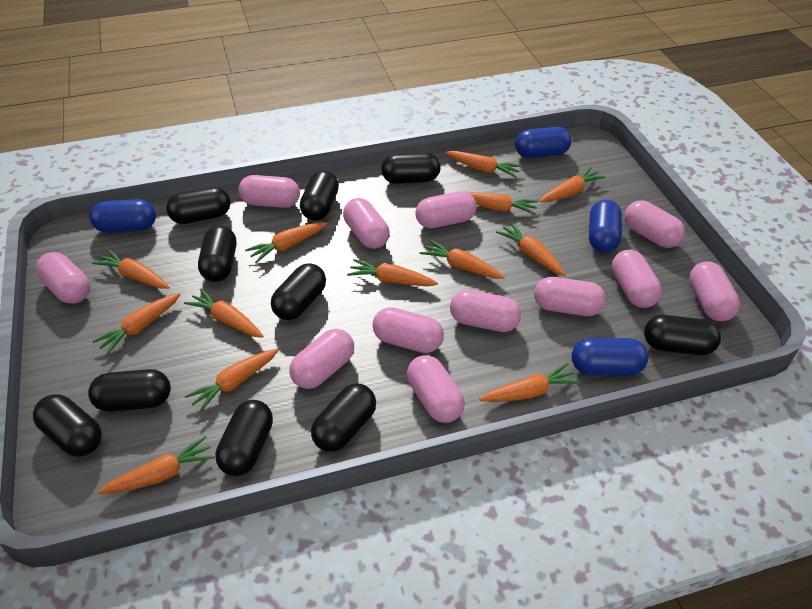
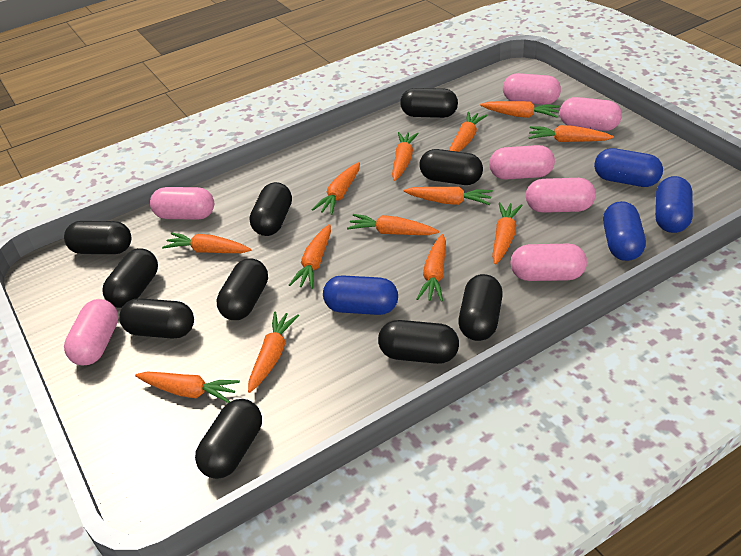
pink capsule: [36,252,90,304] [238,175,300,208] [289,329,354,389] [343,198,390,249] [372,307,444,353] [407,355,465,423] [415,191,477,228] [450,290,521,332] [534,277,606,316] [612,250,662,308] [624,201,685,248] [689,262,740,321] = 12 -> [64,299,118,366] [150,187,214,220] [489,145,555,180] [503,73,561,105] [510,244,587,281] [526,178,596,213] [560,97,622,131] = 7

